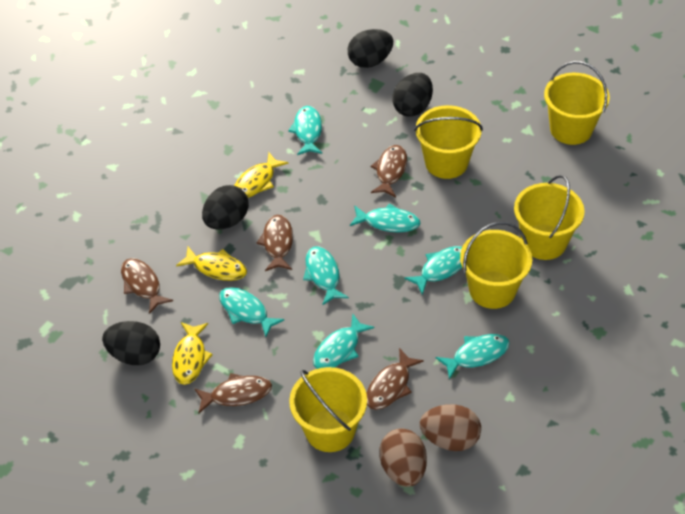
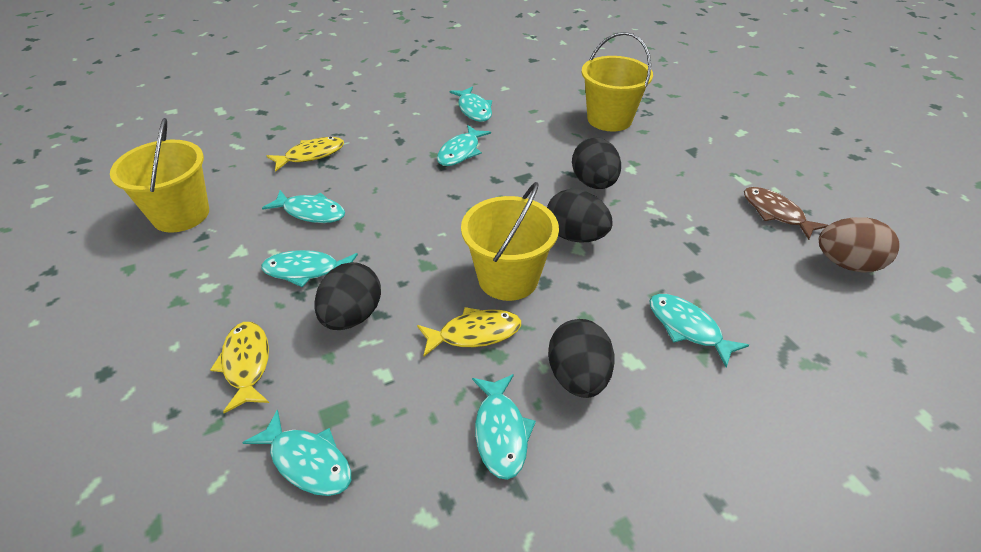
brown egg: [379,428,427,487] [420,404,481,451] = 2 -> [819,217,900,272] = 1
brown fish: [121,258,173,314] [194,373,272,413] [256,215,293,271] [367,348,424,410] [370,145,407,197] = 5 -> [744,187,828,240] = 1
yellow bucket: [289,367,367,452] [414,105,483,179] [460,222,532,309] [514,175,584,260] [544,61,610,145] = 5 -> [110,118,209,233] [461,182,559,301] [582,32,653,131] = 3

